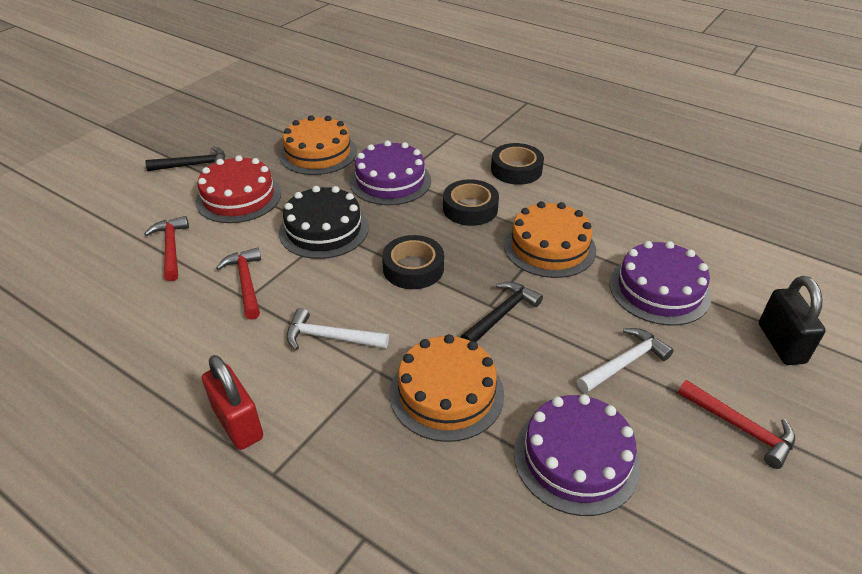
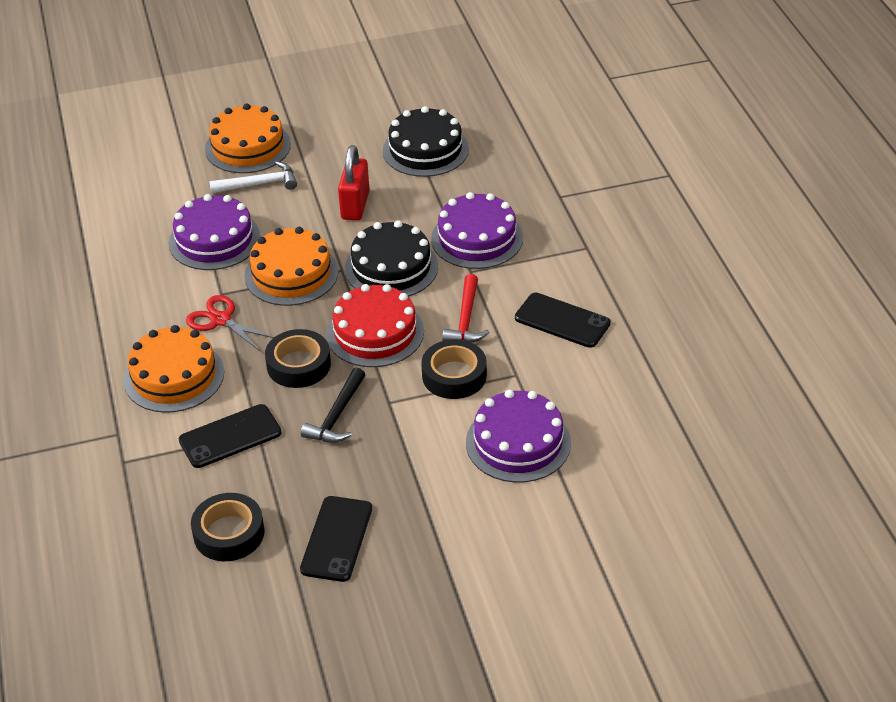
black cake: [279,186,369,259] = 1 -> [345,220,438,297] [383,106,469,177] = 2
black hammer: [145,147,225,171] [460,282,543,342] = 2 -> [301,368,365,443] = 1
black padlock: [759,276,826,365] = 1 -> none = 0
black phone: none = 0 -> [179,404,282,468] [300,496,372,582] [515,293,611,348] = 3
red hammer: [144,216,189,281] [216,247,261,320] [677,380,795,469] = 3 -> [442,274,490,343] = 1
red scissors: none = 0 -> [186,295,274,352] = 1
white hammer: [286,308,389,350] [577,328,674,393] = 2 -> [209,161,297,193] = 1

